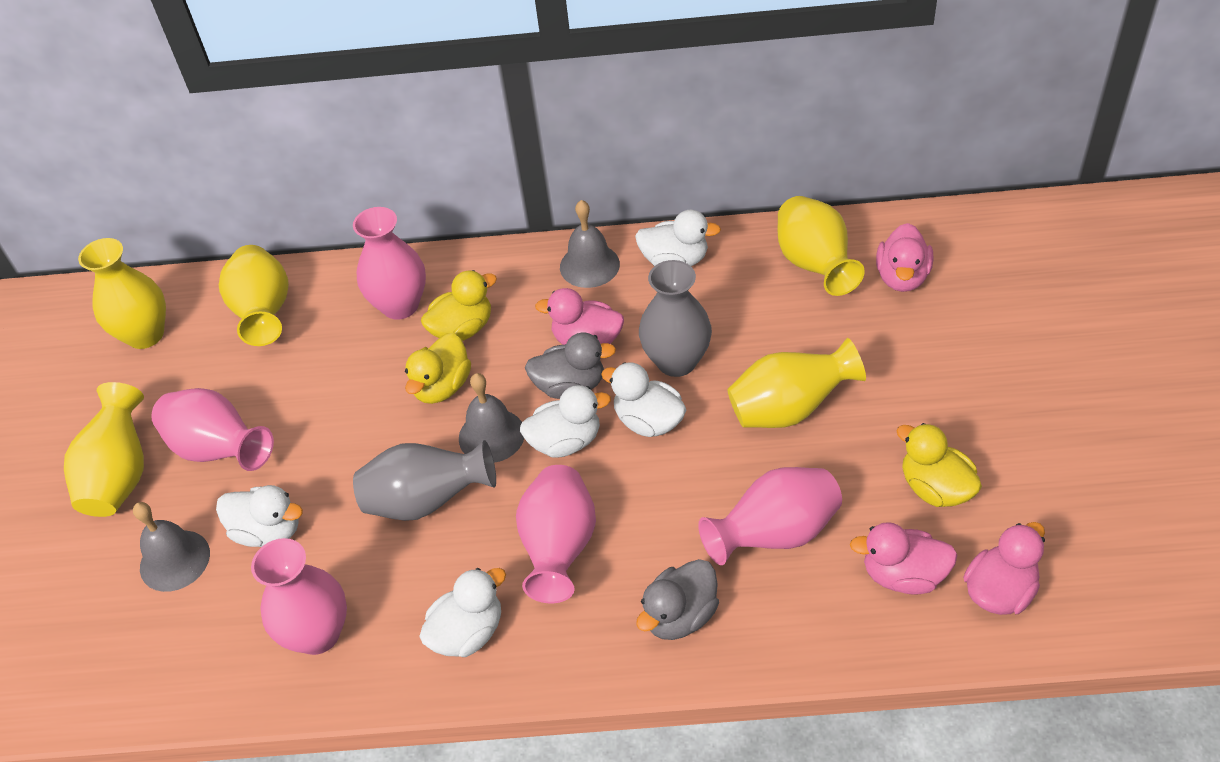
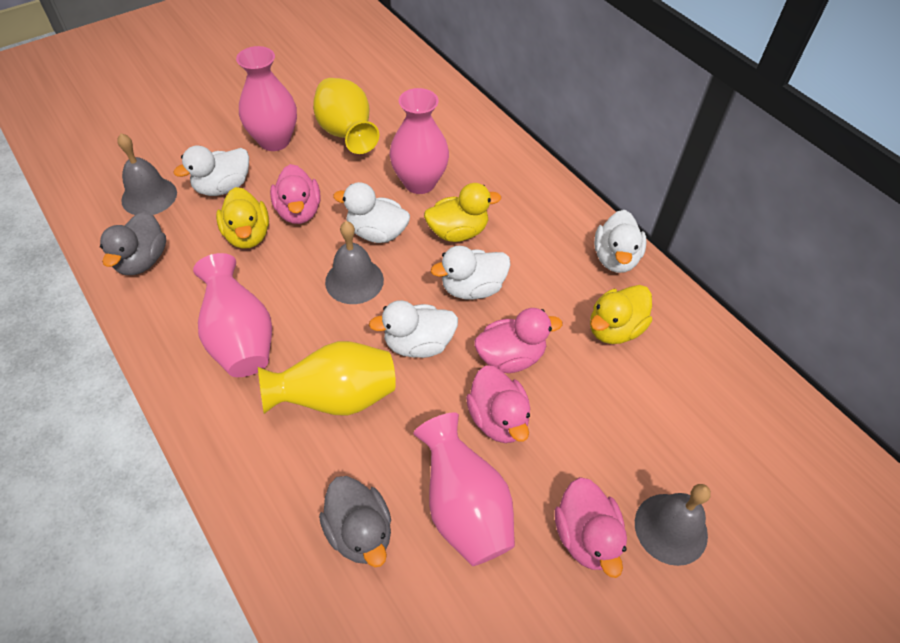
grey vase: [353,440,496,521] [639,260,712,377] = 2 -> none = 0
pink vase: [151,388,274,471] [251,538,347,655] [353,207,426,320] [516,465,596,603] [698,467,842,565] = 5 -> [193,253,272,377] [236,46,297,151] [389,88,449,194] [414,412,515,566] = 4
yellow vase: [64,382,144,517] [78,238,166,349] [219,245,289,346] [727,338,866,428] [777,196,865,296] = 5 -> [258,341,396,416] [313,78,379,154] = 2

